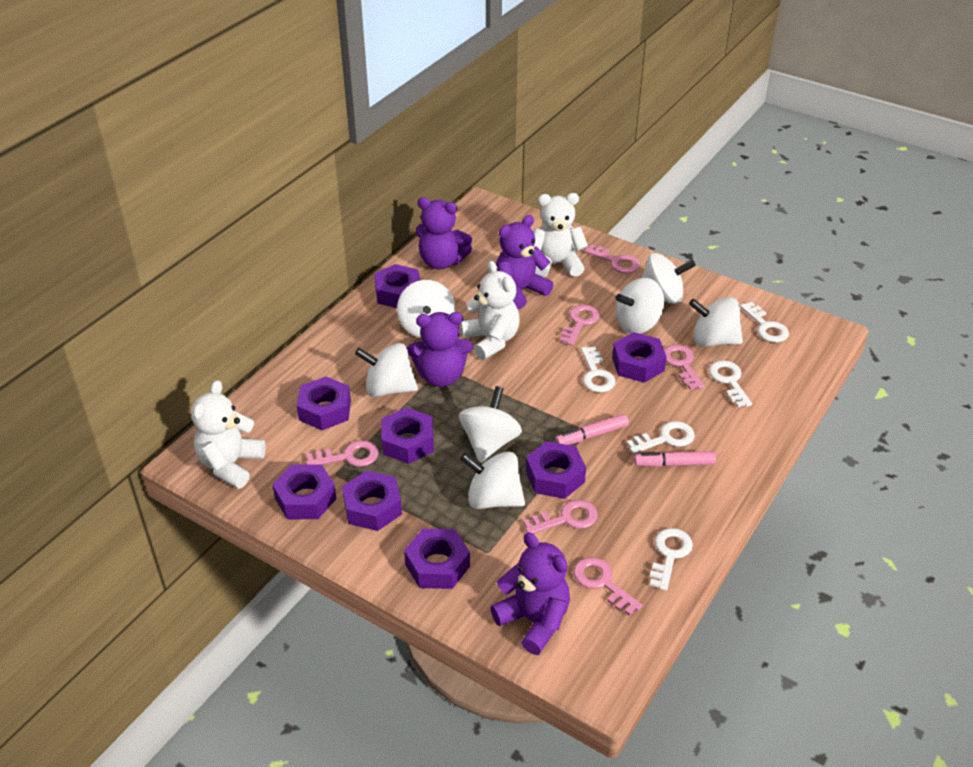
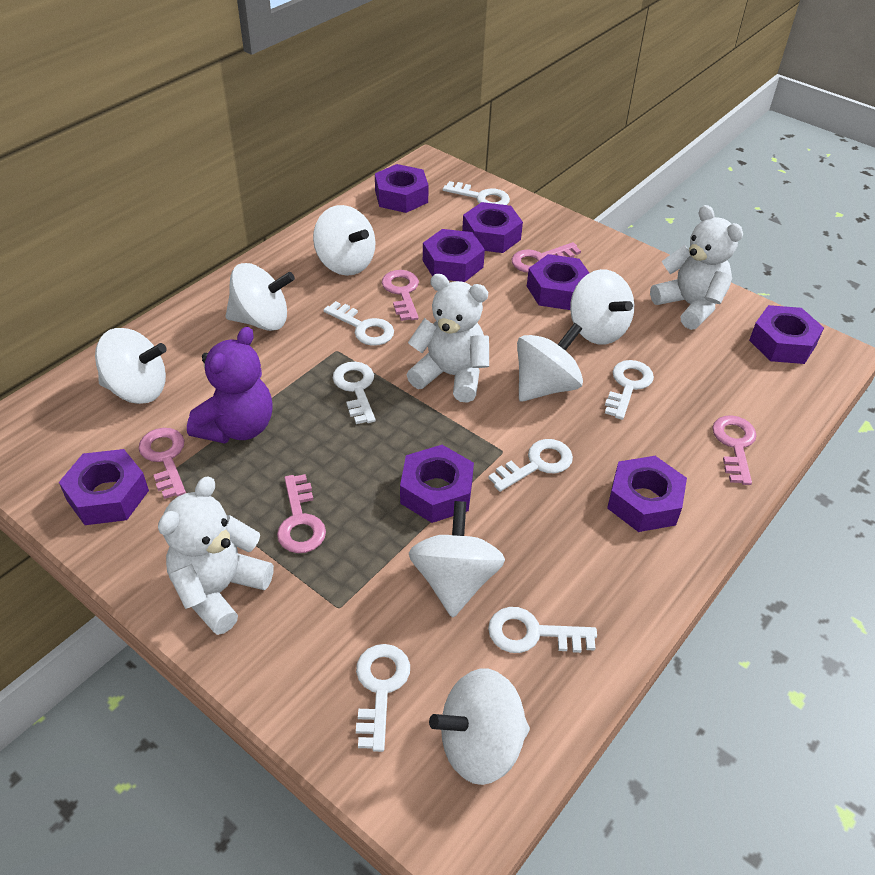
pink key: [306,440,379,467] [523,500,598,534] [560,305,600,346] [573,557,643,616] [584,244,640,273] [664,344,704,390] = 6 -> [139,428,186,499] [277,474,326,553] [382,270,419,321] [512,242,581,273] [712,415,757,485] = 5
pink marker: [555,414,629,445] [634,451,716,467] = 2 -> none = 0
purple teddy bear: [407,312,473,387] [416,197,472,269] [490,532,570,655] [496,215,553,309] = 4 -> [187,327,273,444] = 1
white key: [581,347,615,393] [627,421,695,454] [650,528,693,591] [709,360,752,407] [740,302,789,342] = 5 -> [323,301,394,346] [333,362,376,424] [356,644,410,752] [443,181,510,205] [488,439,573,492] [488,607,597,653] [605,360,654,420] = 7

